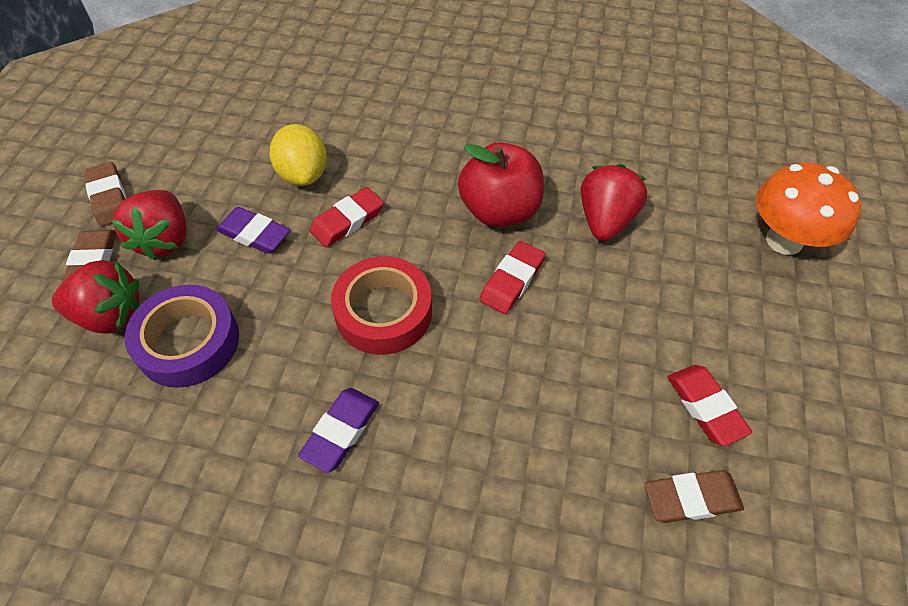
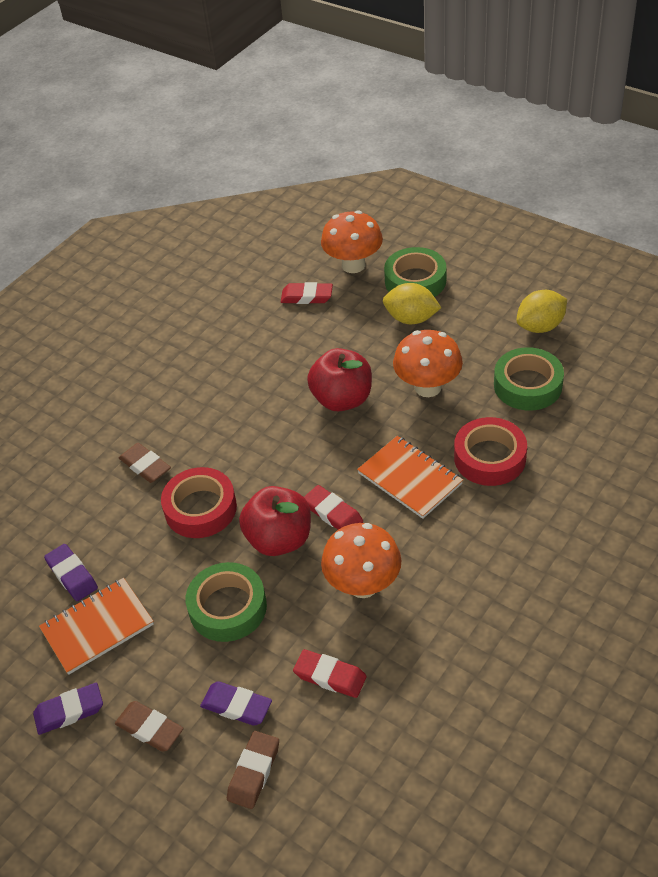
green tape: none = 0 -> [186,562,267,642] [384,247,446,297] [494,347,564,410] = 3
orange mushroom: [756,163,861,255] = 1 -> [321,210,383,273] [321,523,402,598] [393,330,463,397] = 3
orange notebook: none = 0 -> [39,578,154,675] [357,436,463,519] = 2
purple eraser: [216,207,290,254] [298,388,379,473] = 2 -> [33,683,103,735] [44,544,98,601] [200,681,272,726] = 3
purple tape: [125,285,239,388] = 1 -> none = 0
red apple: [458,142,544,227] = 1 -> [239,486,311,556] [307,348,372,412] = 2
red strawberry: [52,260,139,334] [111,190,187,260] [581,164,647,241] = 3 -> none = 0
red tape: [331,256,432,355] = 1 -> [161,467,237,538] [454,417,527,486] = 2
yellow lemon: [269,124,327,186] = 1 -> [383,283,441,324] [516,290,567,333] = 2

